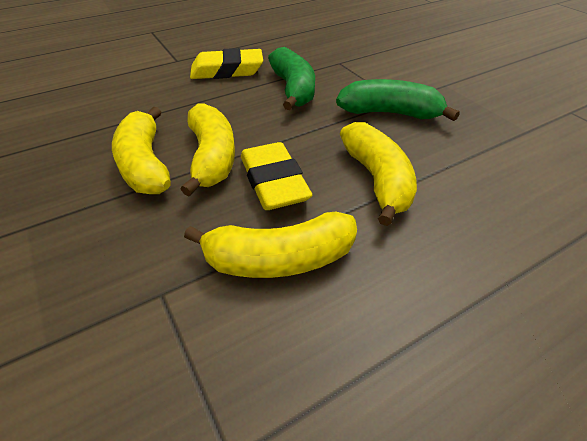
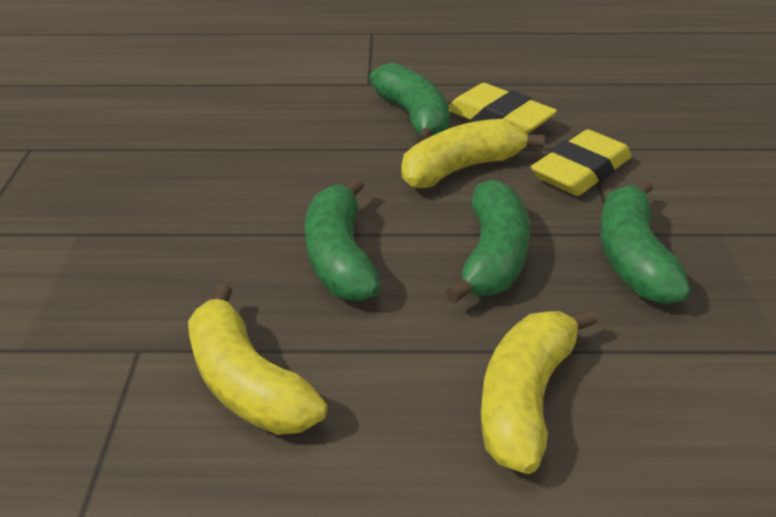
green banana: [268,47,315,110] [336,79,460,121] = 2 -> [305,178,380,301] [369,63,449,143] [446,180,530,303] [600,180,691,305] = 4
yellow banana: [112,107,171,194] [181,104,235,197] [184,212,357,278] [340,122,417,226] = 4 -> [188,284,327,435] [402,119,545,188] [481,308,597,474] = 3

